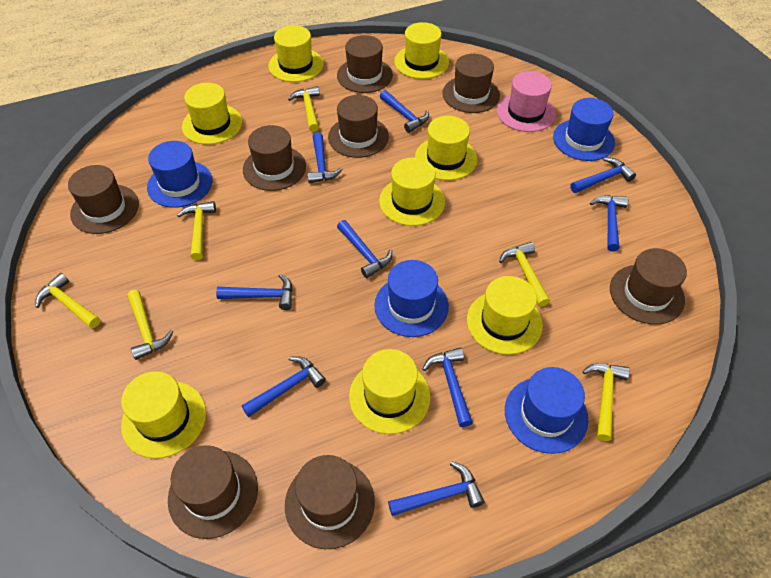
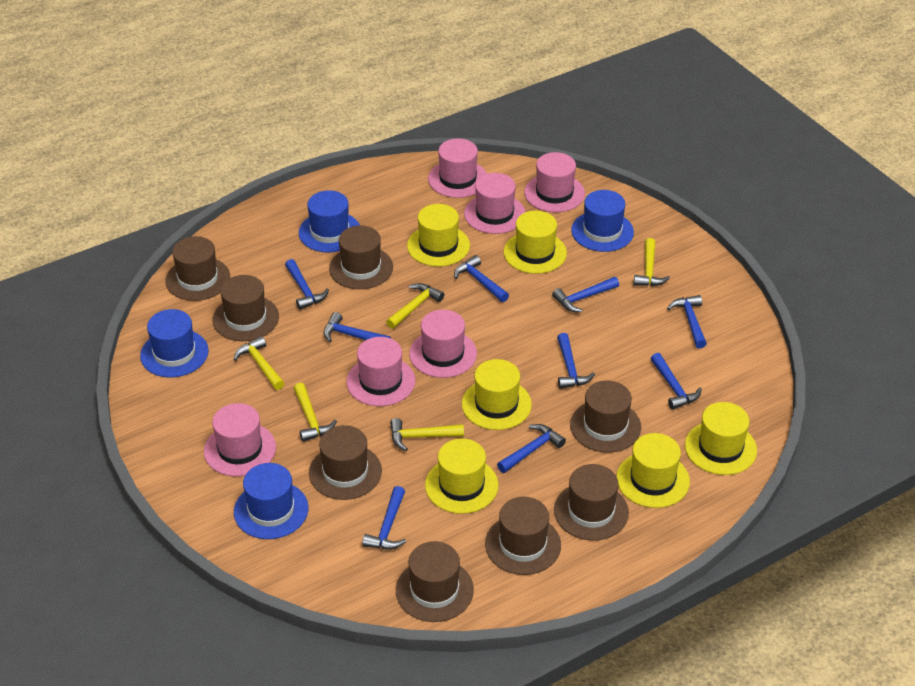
pink hat: [496,71,556,132] = 1 -> [204,403,276,476] [346,337,415,406] [409,310,477,378] [428,139,487,198] [464,173,525,234] [524,152,585,212] = 6
yellow hammer: [35,273,100,328] [127,290,173,360] [177,201,216,260] [288,86,320,132] [499,242,550,307] [582,363,630,441] = 6 -> [234,336,285,390] [294,383,337,442] [386,283,444,329] [390,418,464,451] [634,238,670,286] = 5
yellow hat: [121,371,206,458] [182,83,242,145] [268,25,323,82] [349,349,430,434] [379,158,445,226] [394,22,449,79] [415,116,477,180] [467,276,543,355] = 8 -> [407,204,470,267] [425,438,499,514] [462,359,532,430] [503,211,567,274] [616,433,690,508] [685,402,757,475] = 6

